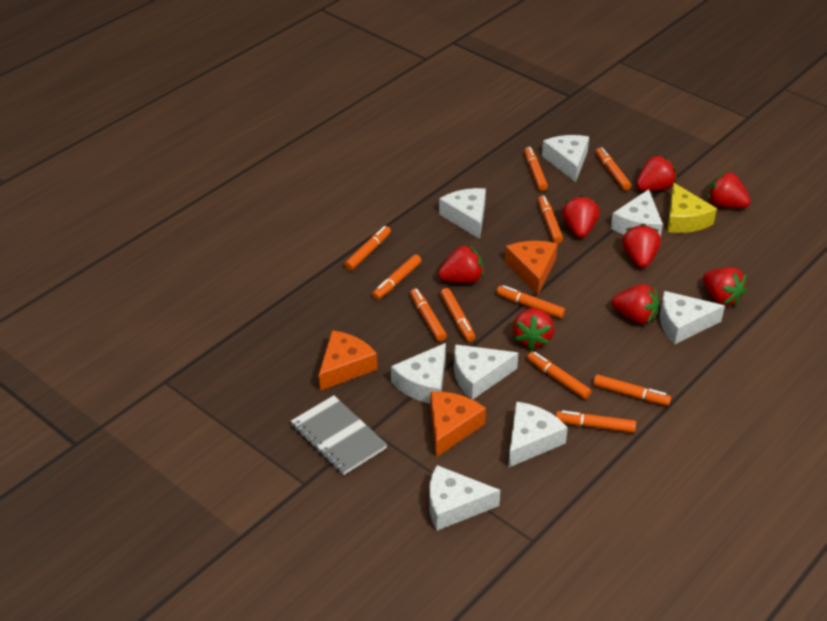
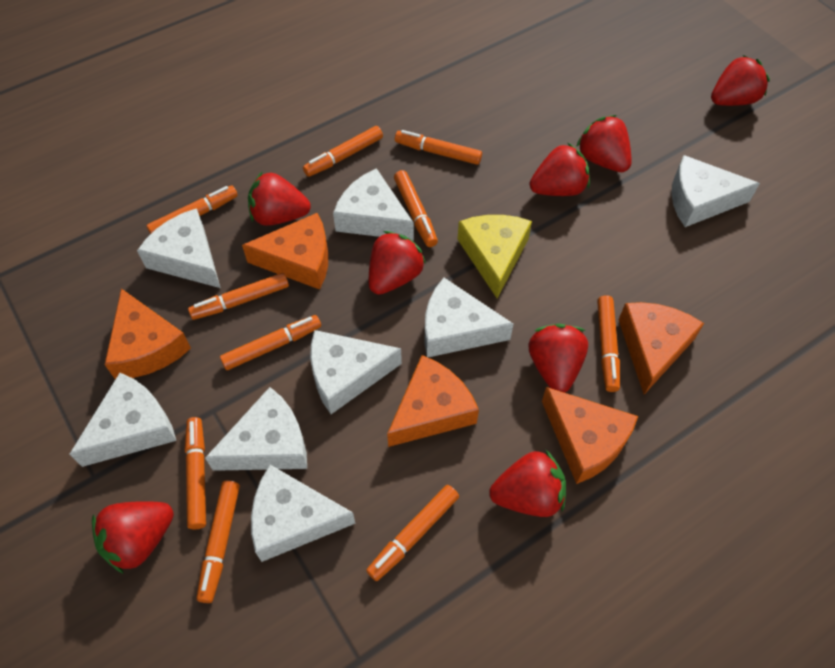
grey notebook: [291,395,387,475] = 1 -> none = 0
orange cheese: [319,330,377,391] [430,391,486,457] [505,241,558,295] = 3 -> [105,289,191,379] [242,213,328,290] [387,355,479,447] [542,387,638,484] [618,302,704,394] = 5
orange marker: [344,226,391,271] [372,254,422,300] [410,288,447,342] [440,288,475,342] [496,285,565,319] [524,147,548,191] [527,352,591,399] [538,195,563,244] [556,410,636,433] [593,374,671,406] [596,147,631,190] = 11 -> [147,186,238,234] [185,417,206,529] [188,273,289,320] [197,481,240,603] [220,315,321,370] [303,126,383,177] [366,485,459,581] [394,170,438,247] [395,130,482,165] [597,295,620,392] = 10

